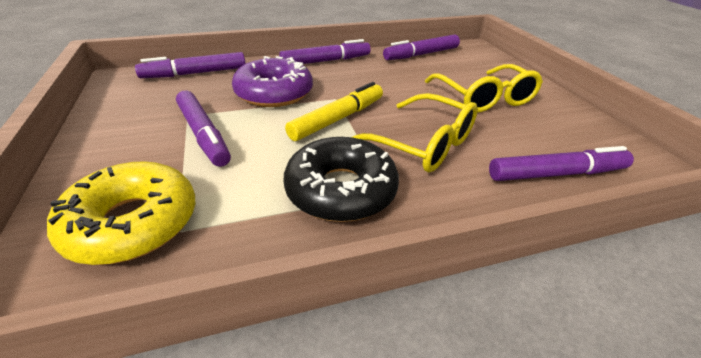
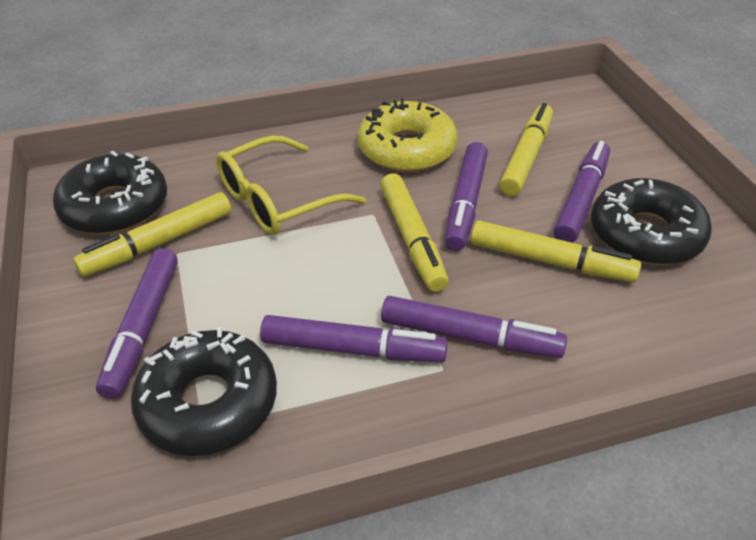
black donut: [284,137,399,222] = 1 -> [53,151,167,235] [131,327,277,456] [591,178,712,265] = 3
purple donut: [232,56,313,107] = 1 -> none = 0
yellow glasses: [353,93,478,172] [425,64,543,113] = 2 -> [216,135,366,235] = 1
yellow marker: [285,82,383,141] = 1 -> [73,192,231,277] [380,174,449,292] [471,221,641,282] [499,103,553,196] = 4

